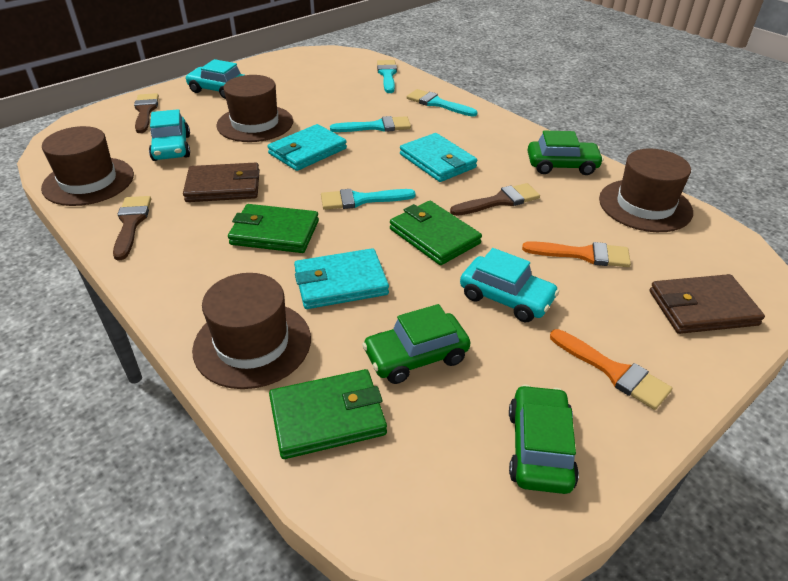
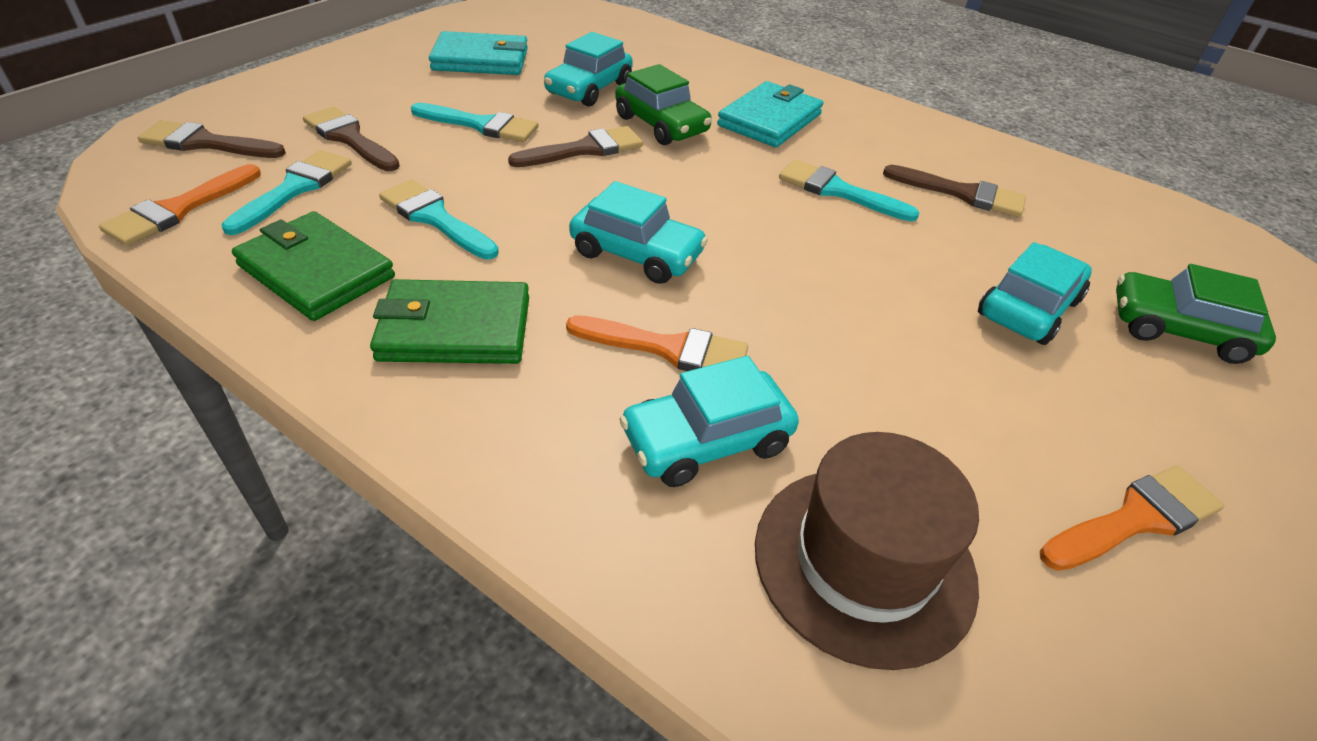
brown brush: [113,196,151,260] [134,93,159,133] [450,183,540,216] = 3 -> [138,120,286,158] [303,106,400,171] [508,126,643,167] [883,165,1026,217] = 4
brown hat: [41,126,134,206] [192,273,311,389] [217,75,293,142] [599,149,693,232] = 4 -> [755,432,979,670] = 1
brown wallet: [183,162,260,202] [650,274,765,334] = 2 -> none = 0
green car: [362,304,470,384] [509,385,579,494] [528,131,604,175] = 3 -> [615,64,712,145] [1116,264,1276,364] = 2
green wallet: [228,204,319,253] [269,369,387,459] [390,201,482,265] = 3 -> [232,211,395,321] [370,279,529,364] = 2
orange brush: [522,241,631,267] [550,329,672,410] = 2 -> [99,164,261,246] [566,315,748,371] [1039,465,1224,571] = 3
turquoise car: [149,109,190,161] [185,59,244,99] [460,248,559,322] = 3 -> [544,32,633,107] [569,181,708,284] [619,356,799,487] [978,242,1092,345] = 4
turquoise wallet: [267,124,347,171] [294,248,389,309] [400,133,477,182] = 3 -> [429,31,528,75] [717,81,823,147] = 2

